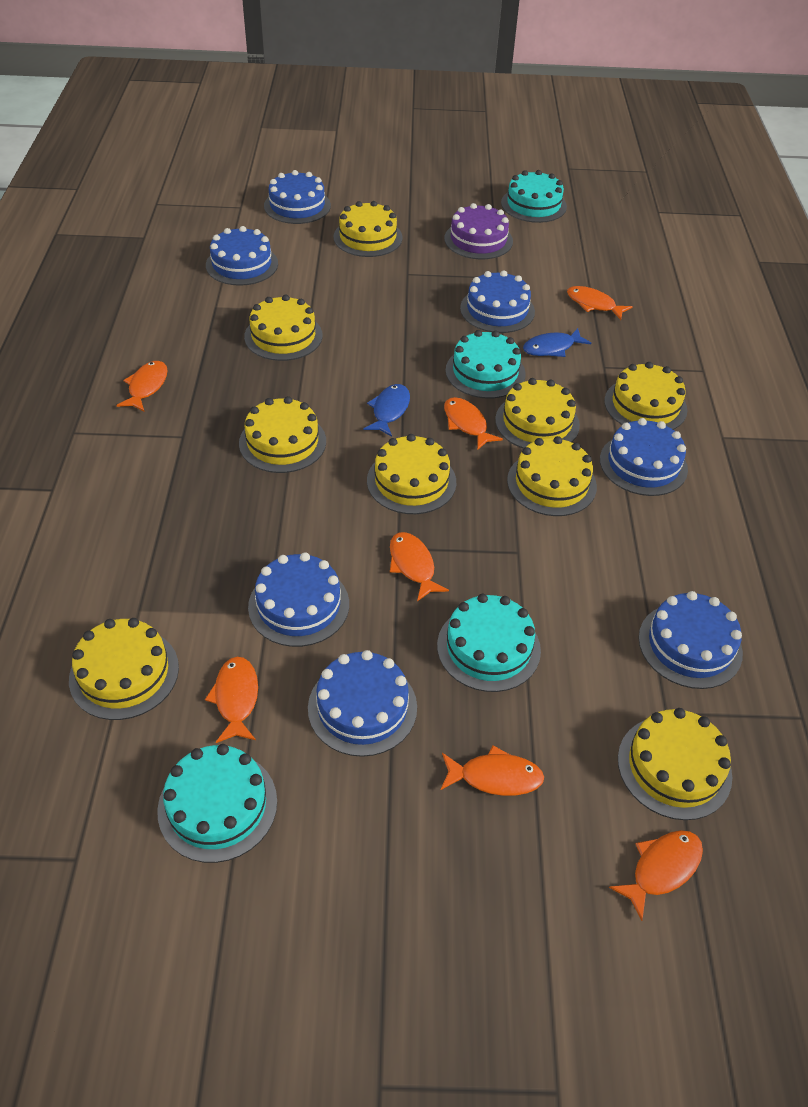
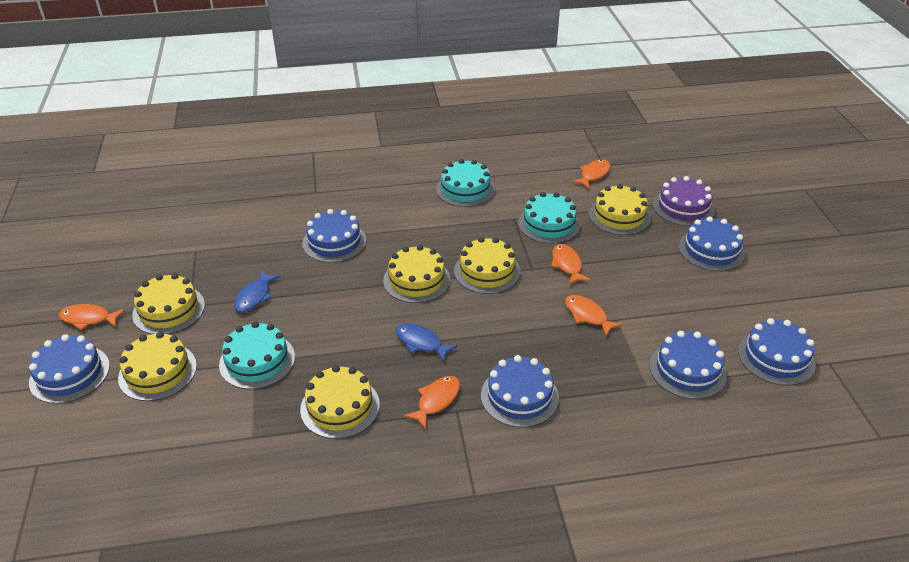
blue cake: [206,226,278,286] [248,552,349,647] [264,170,331,224] [308,650,417,757] [460,270,535,333] [600,418,688,496] [639,591,743,689] = 7 -> [29,334,110,404] [302,209,367,263] [481,355,559,427] [649,331,727,399] [679,217,745,272] [738,318,816,386] = 6
orange fish: [116,361,167,411] [205,657,258,743] [390,532,449,601] [441,745,544,796] [444,397,503,450] [567,286,633,320] [609,830,703,921] = 7 -> [59,304,126,330] [403,376,460,429] [551,244,591,285] [565,295,623,336] [572,159,610,189] = 5
turquoise cake: [157,744,277,863] [437,594,541,692] [445,330,526,399] [501,170,567,223] = 4 -> [219,321,295,389] [436,159,495,207] [518,192,581,244] = 3
yellow cake: [69,618,179,720] [239,396,326,473] [244,295,323,361] [333,201,403,257] [367,434,456,514] [495,378,580,448] [507,436,597,516] [604,362,688,430] [618,708,732,820] = 9 -> [118,332,197,401] [132,273,205,334] [300,365,380,439] [383,245,451,303] [454,237,521,294] [589,184,651,235] = 6

